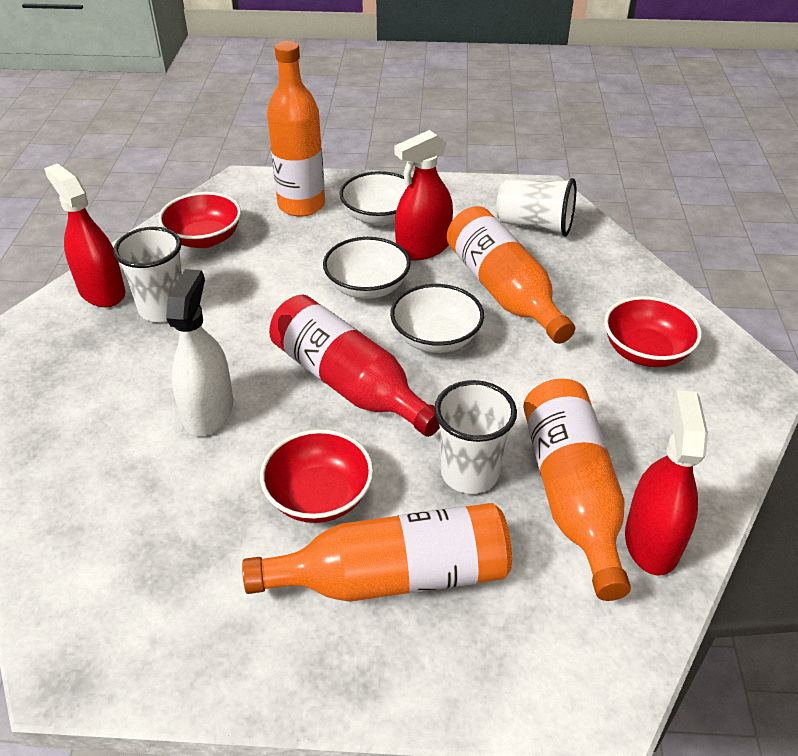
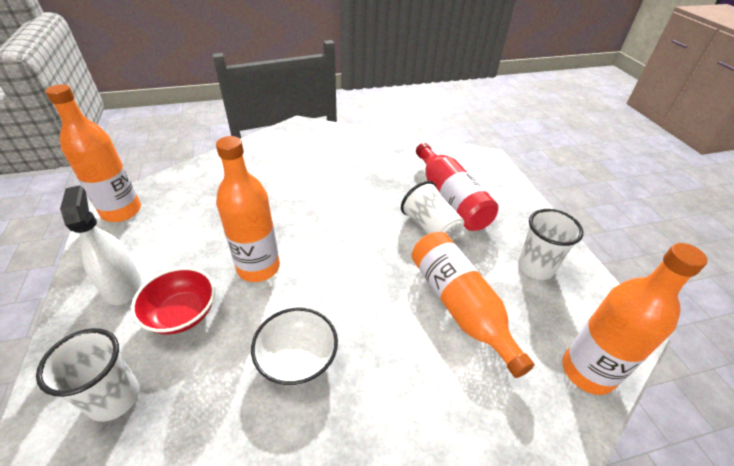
red bowl: [158,192,241,248] [260,429,373,523] [604,296,702,367] = 3 -> [131,267,215,335] = 1
red spray bottle: [44,163,125,307] [395,130,453,260] [625,390,708,575] = 3 -> none = 0
white bowl: [323,237,411,299] [339,171,408,226] [390,284,484,353] = 3 -> [251,308,338,386] = 1

